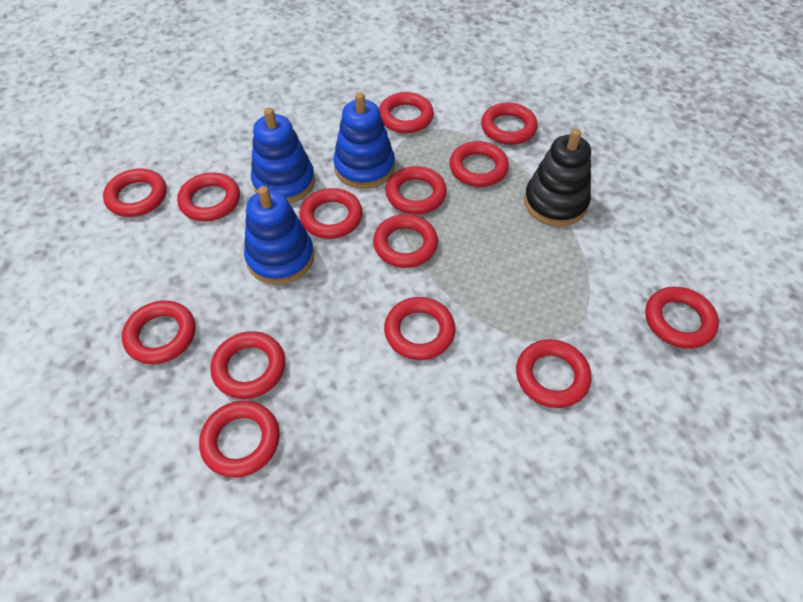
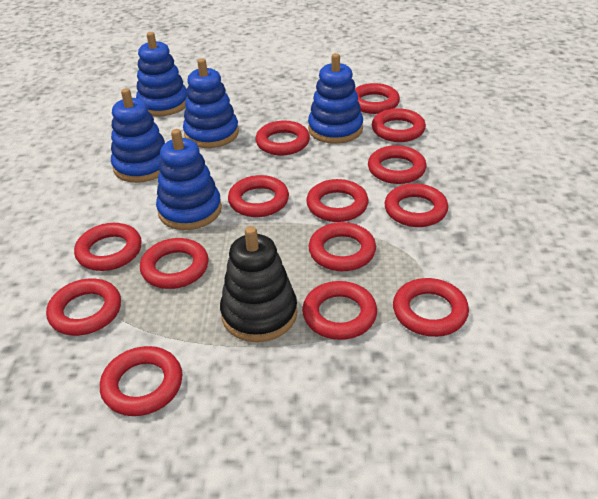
blue stacking toy: [244,186,314,285] [251,107,315,204] [333,92,395,189] = 3 -> [111,88,165,183] [136,32,187,116] [156,129,222,230] [183,58,239,148] [308,53,363,144] = 5

